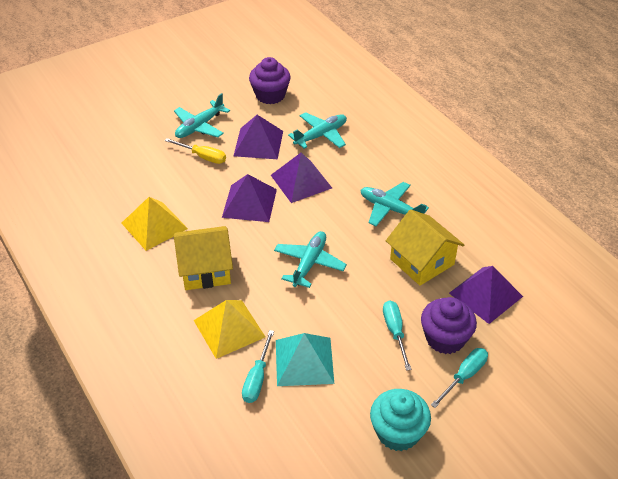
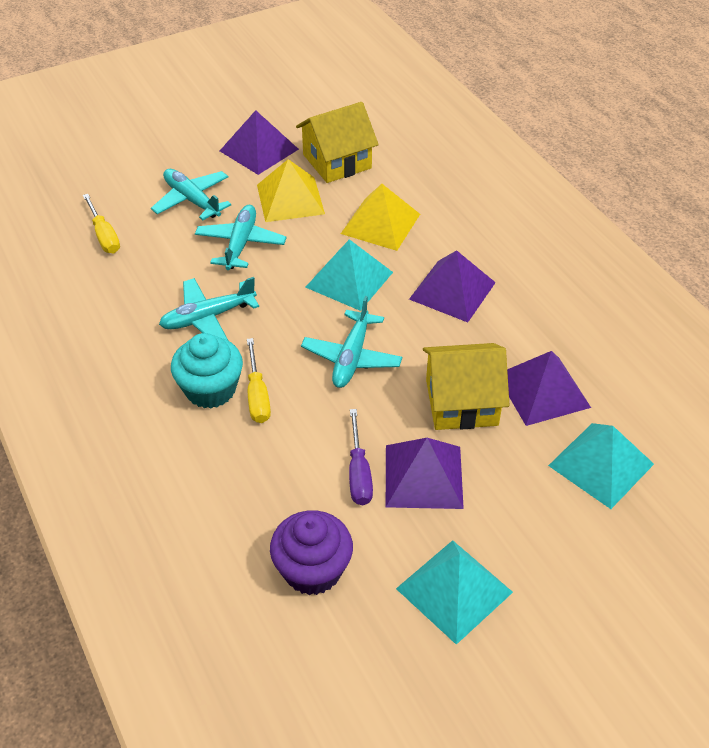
purple cupcake: [249,57,291,104] [421,297,477,354] = 2 -> [270,510,353,595] = 1
purple screwdriver: none = 0 -> [349,409,373,505] = 1
turquoise pyramid: [276,333,334,386] = 1 -> [305,239,393,311] [396,540,513,645] [548,423,654,509] = 3
turquoise screwdriver: [242,330,274,403] [383,300,411,371] [431,348,488,408] = 3 -> none = 0
yellow screwdriver: [165,138,226,164] = 1 -> [83,194,120,253] [247,338,271,423] = 2

